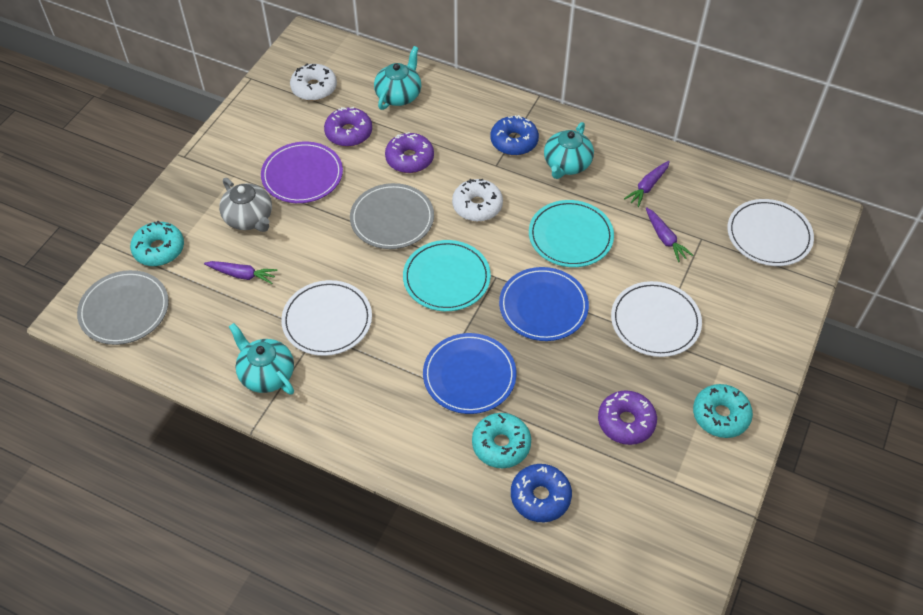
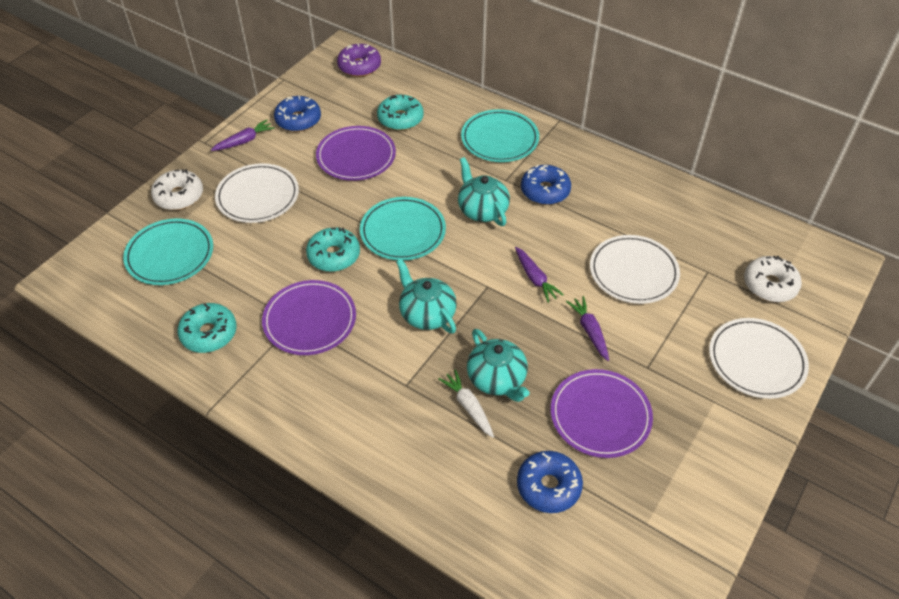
blue donut: [490,115,539,156] [511,464,572,522] = 2 -> [274,96,321,132] [517,451,583,513] [521,165,571,205] = 3
blue plate: [423,333,516,414] [499,267,589,341] = 2 -> none = 0
grey plate: [77,270,169,345] [350,183,434,249] = 2 -> none = 0
grey teapot: [219,178,272,232] = 1 -> none = 0
purple donut: [324,107,372,147] [385,132,434,173] [598,390,657,445] = 3 -> [337,44,381,77] = 1
purple plate: [261,142,343,203] = 1 -> [262,280,356,355] [316,126,396,181] [551,369,653,458] = 3
turquoise plate: [403,240,491,311] [529,200,614,267] = 2 -> [123,218,213,285] [360,197,446,260] [461,109,539,162] = 3
white carrot: none = 0 -> [438,369,494,438] = 1

